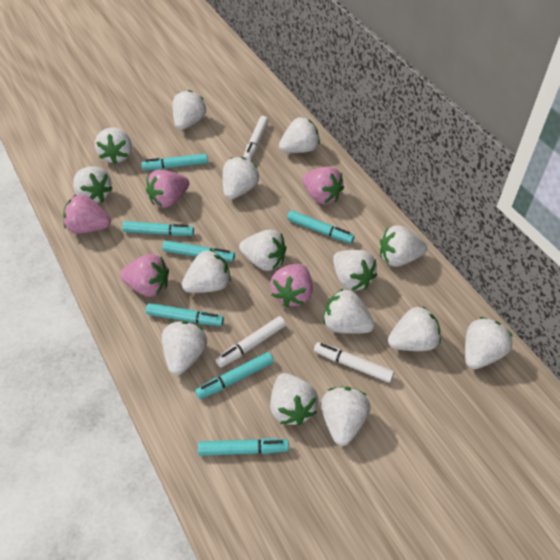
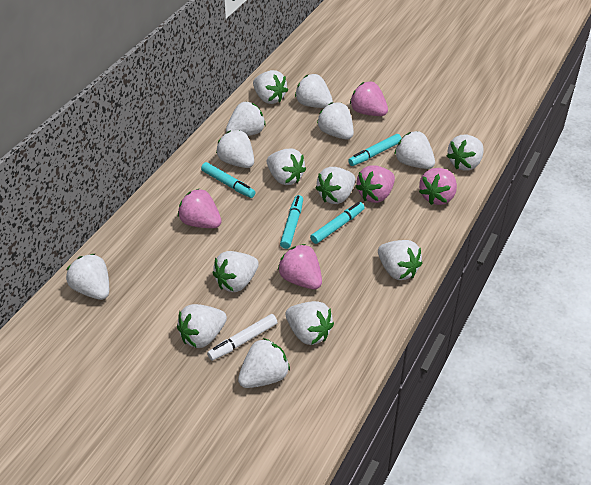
turquoise marker: [122,221,194,236] [142,153,208,170] [146,303,224,326] [162,241,235,262] [195,352,274,399] [198,438,289,456] [287,210,355,243] = 7 -> [201,162,255,198] [280,195,303,249] [310,202,365,244] [348,134,402,166] = 4
white marker: [216,316,286,368] [243,116,269,161] [314,342,394,383] = 3 -> [207,314,278,361] = 1

